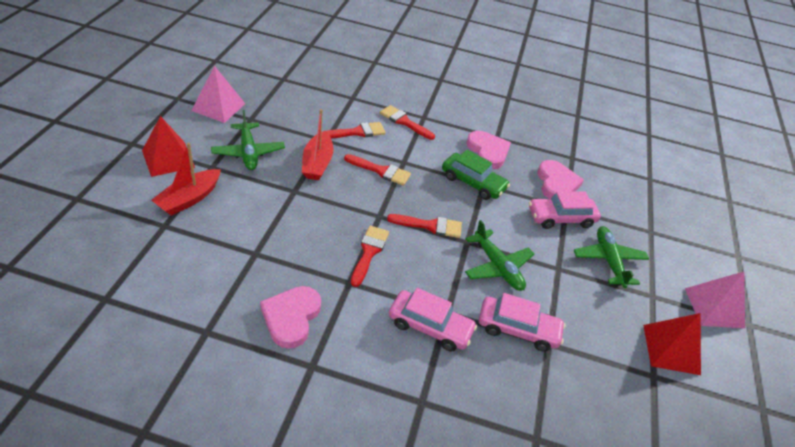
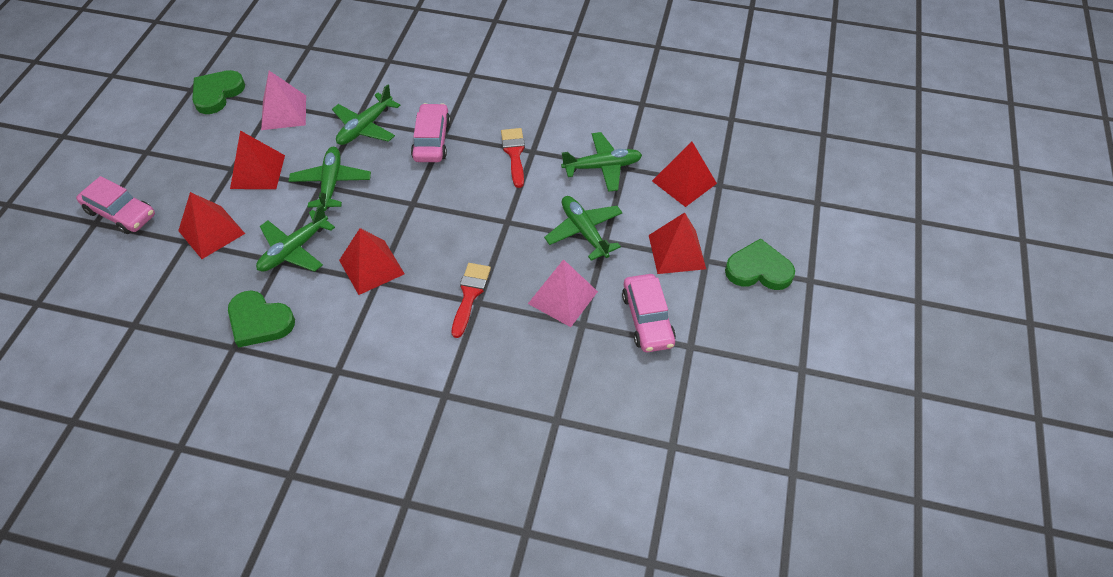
green car: [442,150,510,200] = 1 -> none = 0
green heart: none = 0 -> [192,70,245,114] [228,290,295,348] [725,238,795,290] = 3
green plane: [211,110,285,170] [465,220,534,291] [574,226,649,288] = 3 -> [256,204,335,272] [289,147,371,211] [332,84,400,145] [544,196,623,261] [561,132,642,192] = 5
pink heart: [260,286,321,349] [466,131,511,169] [537,160,584,199] = 3 -> none = 0
red boat: [151,143,221,216] [302,109,333,180] = 2 -> none = 0
red brush: [326,122,386,139] [344,154,411,186] [351,226,389,287] [380,105,435,140] [387,214,462,238] = 5 -> [452,263,491,338] [501,128,525,188] = 2
red pyramid: [142,116,195,177] [643,313,701,375] = 2 -> [178,192,245,259] [230,131,285,189] [339,228,405,295] [649,212,706,274] [652,141,717,207] = 5

